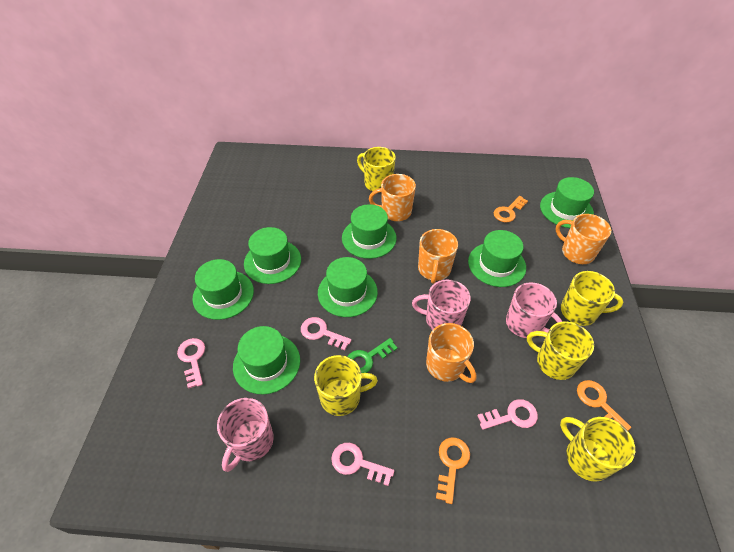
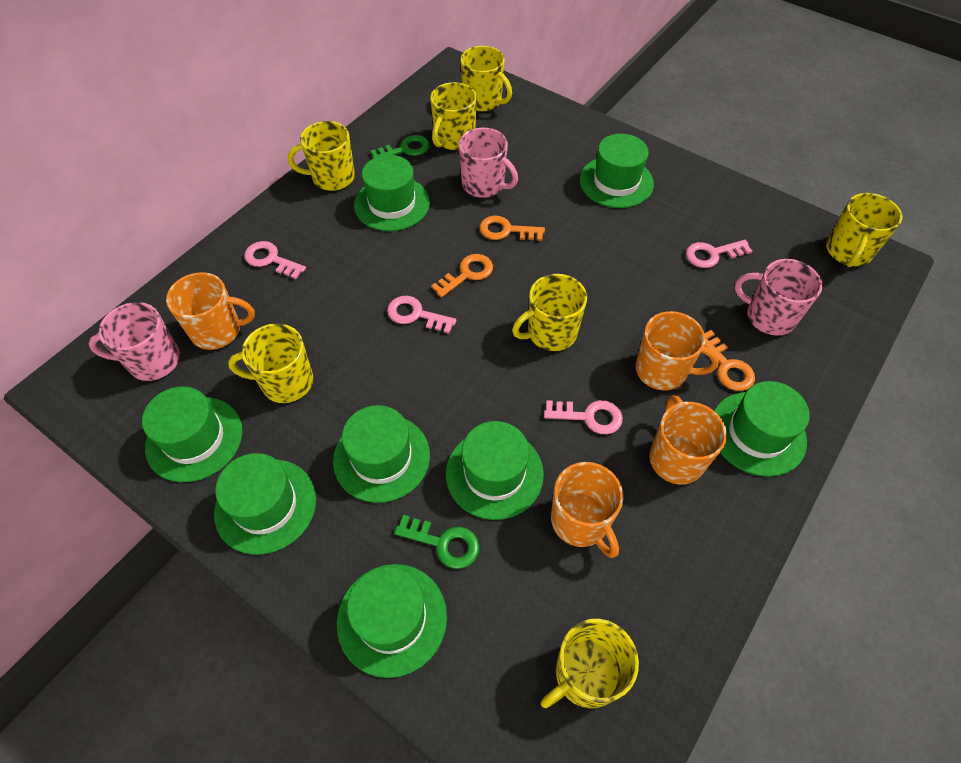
green hat: [192,259,254,320] [233,326,300,395] [244,227,301,284] [318,257,378,317] [342,204,396,259] [468,230,526,287] [540,177,594,228] = 7 -> [142,386,243,482] [214,453,316,555] [333,405,430,503] [337,564,447,678] [354,155,430,231] [446,421,544,520] [580,134,654,208] [714,381,810,477] = 8
green key: [347,338,398,373] = 1 -> [371,135,430,158] [394,515,479,569] = 2
yellow mug: [314,355,378,416] [357,147,396,191] [527,321,594,380] [560,417,635,482] [561,271,623,326] = 5 -> [228,323,313,403] [288,121,355,191] [430,82,477,150] [460,46,512,111] [512,274,587,351] [541,619,639,709] [826,193,902,267] = 7

